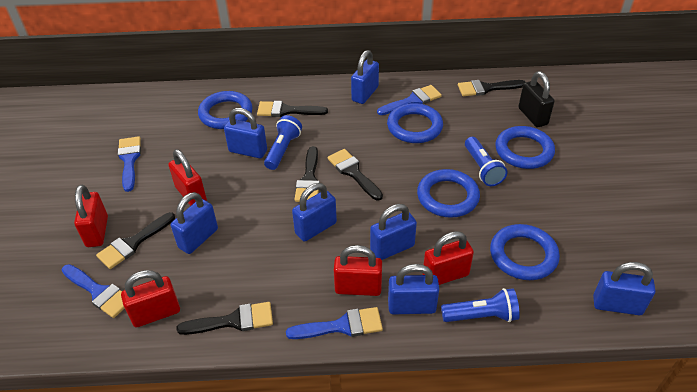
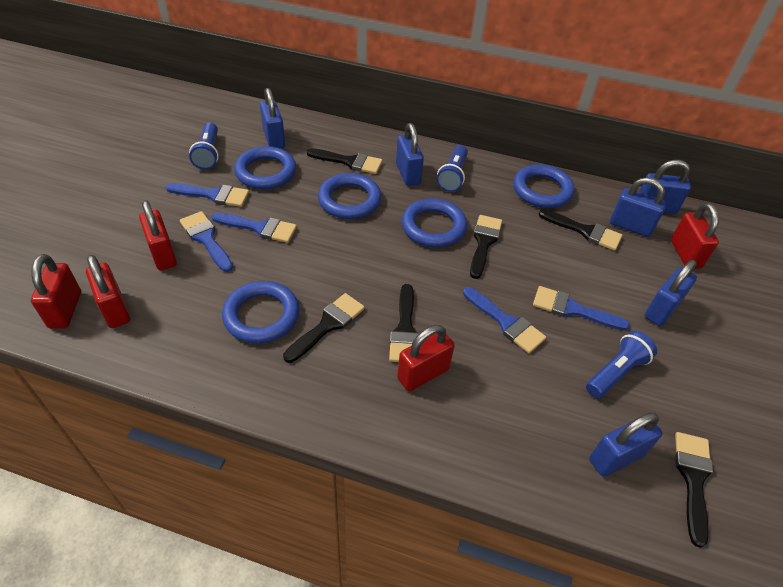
black padlock: [518,71,555,127] = 1 -> none = 0
blue brush: [61,264,125,318] [117,136,141,192] [286,307,383,339] [377,85,442,115] = 4 -> [166,183,249,207] [180,211,233,272] [212,212,297,243] [463,287,546,353] [533,286,630,330] = 5
blue padlock: [171,192,218,254] [224,108,267,158] [292,183,337,242] [351,50,379,104] [370,204,417,260] [388,264,439,315] [593,262,656,315] = 7 -> [260,88,285,148] [396,123,424,186] [589,412,663,477] [610,177,666,237] [639,160,691,214] [644,260,697,326] = 6

